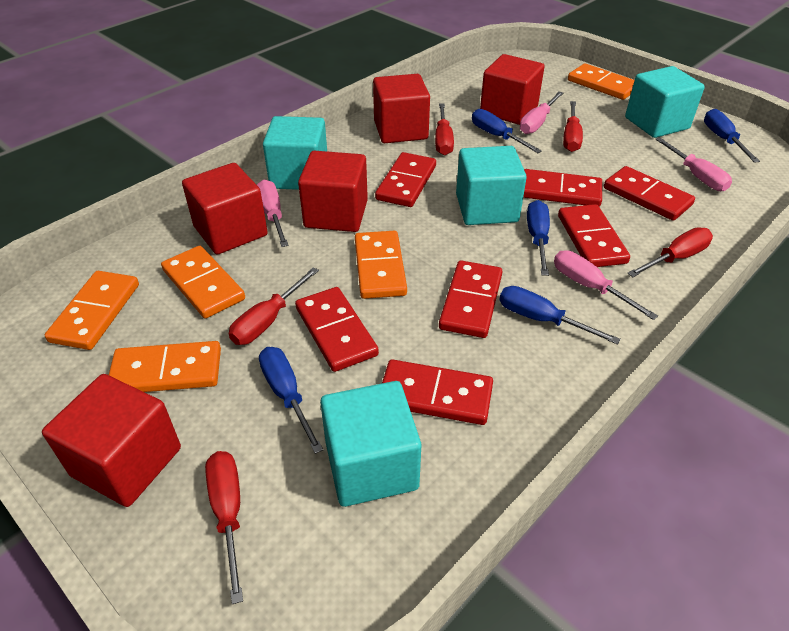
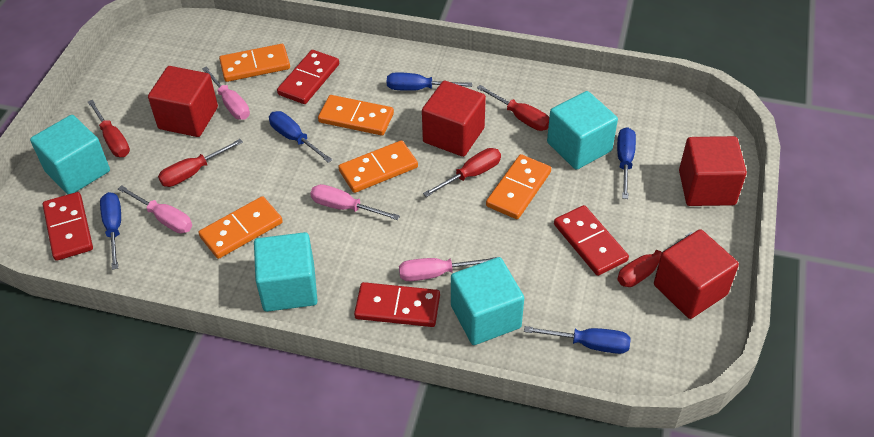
red cube: [42,374,181,507] [182,163,268,254] [298,151,368,232] [373,74,430,143] [480,54,545,125] = 5 -> [148,66,218,137] [422,80,486,157] [654,229,739,319] [679,136,747,206] = 4
red domino: [295,287,379,372] [375,152,436,207] [382,359,493,425] [439,260,503,338] [523,169,602,207] [558,204,630,267] [604,166,695,221] = 7 -> [43,192,93,261] [277,50,339,104] [354,282,440,327] [554,205,629,276] = 4

